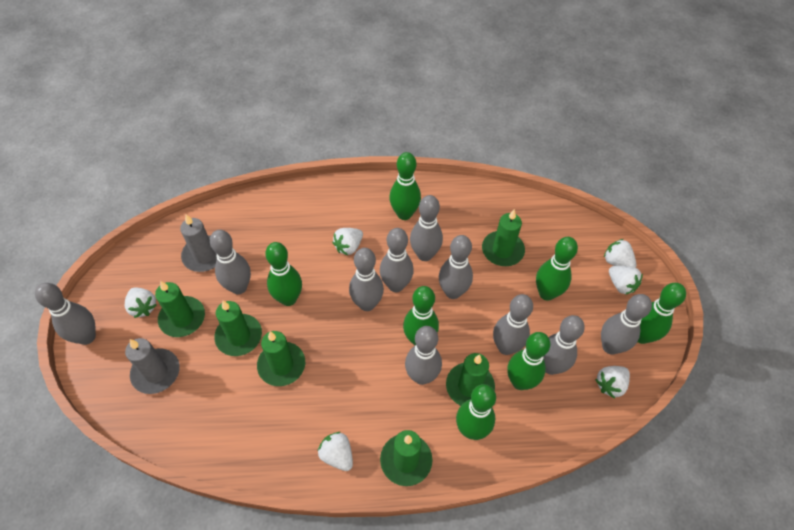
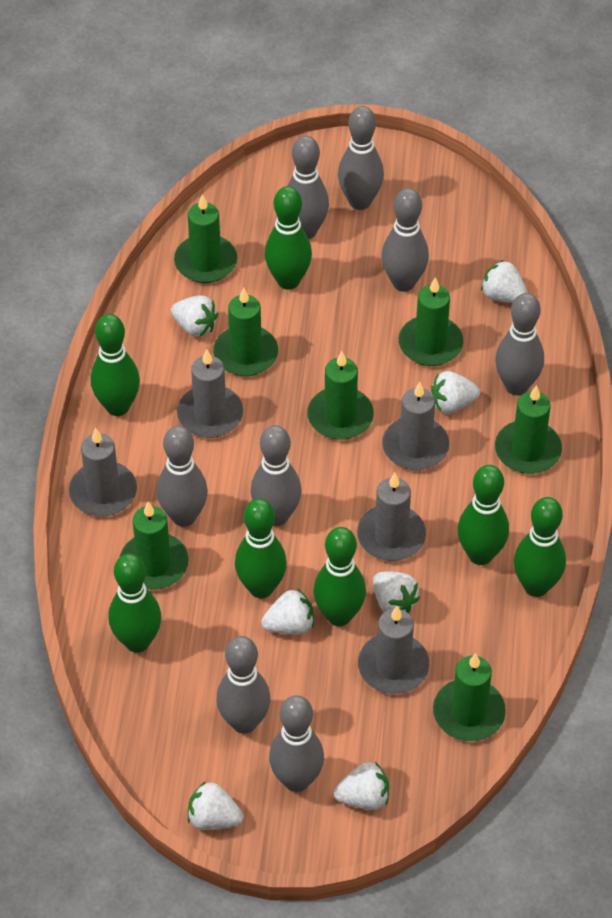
green candle: [155,281,205,337] [214,301,262,356] [257,331,305,386] [380,430,432,486] [446,353,495,406] [482,209,525,266] = 6 -> [120,502,189,590] [174,194,237,283] [213,287,278,376] [308,351,374,440] [399,277,463,366] [433,653,506,741] [495,385,562,474] = 7
grey bowling pin: [35,283,96,345] [210,230,251,294] [349,248,384,311] [380,228,414,292] [405,326,442,385] [410,195,443,261] [439,235,473,299] [493,294,533,355] [543,315,585,375] [601,294,652,355] = 10 -> [157,426,208,527] [216,636,271,734] [251,425,301,526] [269,695,324,792] [287,136,329,239] [338,106,384,210] [382,188,429,292] [495,293,544,395] = 8
grey candle: [125,338,180,394] [180,215,217,272] = 2 -> [69,428,137,517] [177,349,243,438] [357,473,426,561] [358,606,429,694] [382,382,449,470] = 5
white strawberry: [125,287,157,318] [318,432,353,471] [332,228,363,255] [595,366,630,399] [604,239,636,268] [609,266,643,295] = 6 -> [171,295,218,337] [188,781,243,830] [261,589,314,634] [334,762,389,810] [373,571,420,613] [431,371,480,414] [481,260,528,303] = 7

